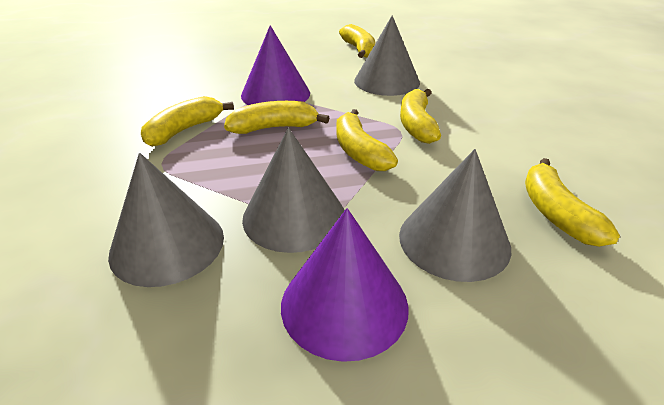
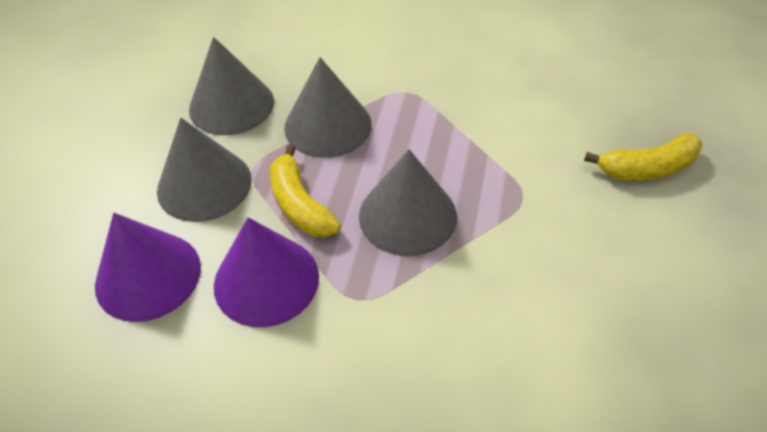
yellow banana: [141,96,234,147] [224,101,329,134] [336,109,398,171] [339,24,375,58] [400,89,441,144] [525,158,620,247] = 6 -> [270,144,341,237] [584,133,703,181] = 2

